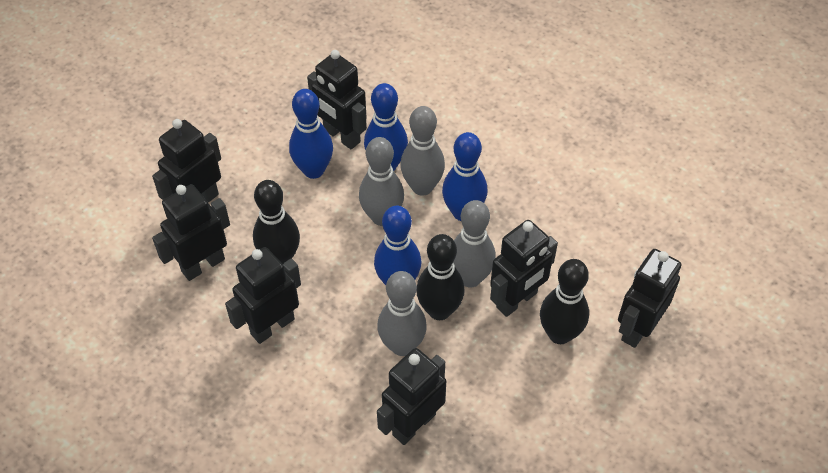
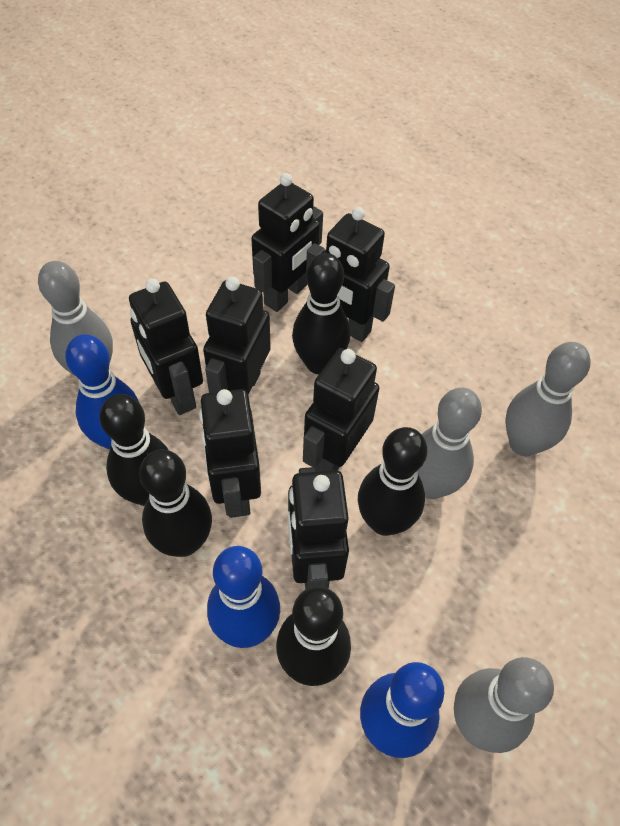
black bowling pin: [253,180,300,264] [416,234,465,320] [540,259,589,344] = 3 -> [99,394,168,506] [139,449,212,557] [276,586,351,686] [292,253,350,374] [358,427,427,536] = 5
blue bowling pin: [289,89,333,179] [364,83,408,171] [374,206,421,285] [442,132,487,221] = 4 -> [65,334,140,450] [207,546,280,648] [360,662,444,758] = 3

